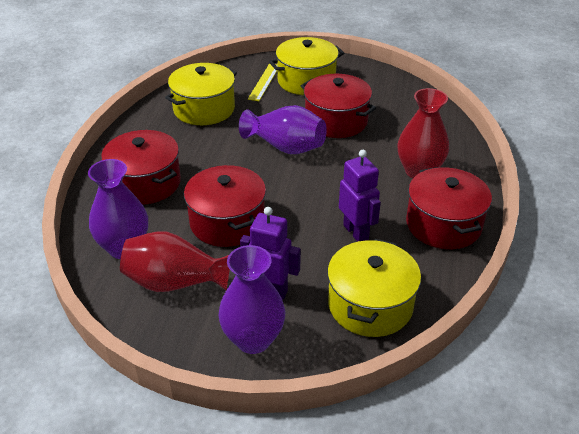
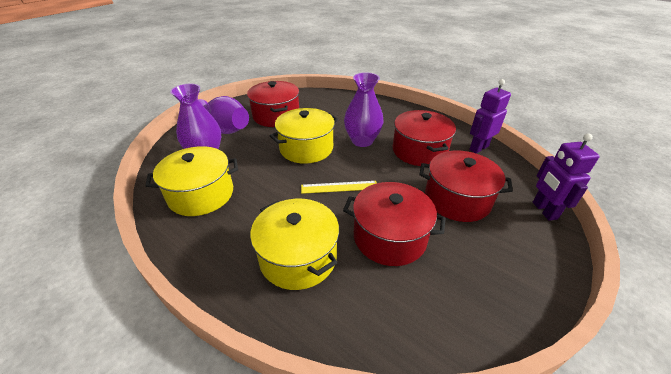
red vase: [120,231,230,292] [397,88,449,178] = 2 -> none = 0

